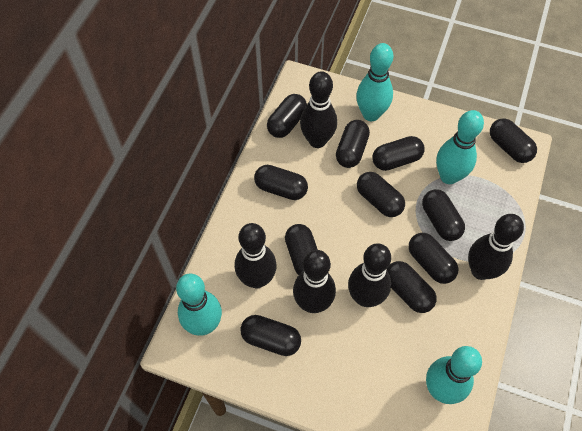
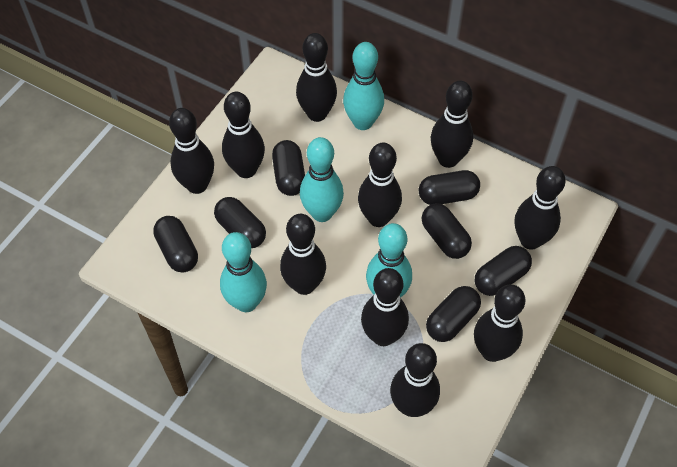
black bowling pin: [235,223,277,288] [293,250,336,313] [300,71,337,148] [348,243,391,307] [468,214,524,280] = 5 -> [169,108,214,194] [222,92,265,178] [280,214,326,295] [296,33,337,122] [358,143,402,227] [361,268,409,346] [390,343,440,417] [431,81,473,168] [474,284,525,362] [515,166,566,249] = 10
black capsule: [240,315,301,356] [254,165,308,200] [267,94,307,138] [285,224,318,275] [336,120,370,168] [357,172,405,217] [372,136,424,171] [387,261,437,313] [409,233,458,284] [422,189,465,241] [490,118,537,163] = 11 -> [153,216,198,272] [214,197,266,248] [272,140,305,196] [419,170,480,205] [422,204,472,259] [426,286,481,342] [475,246,532,296] = 7

